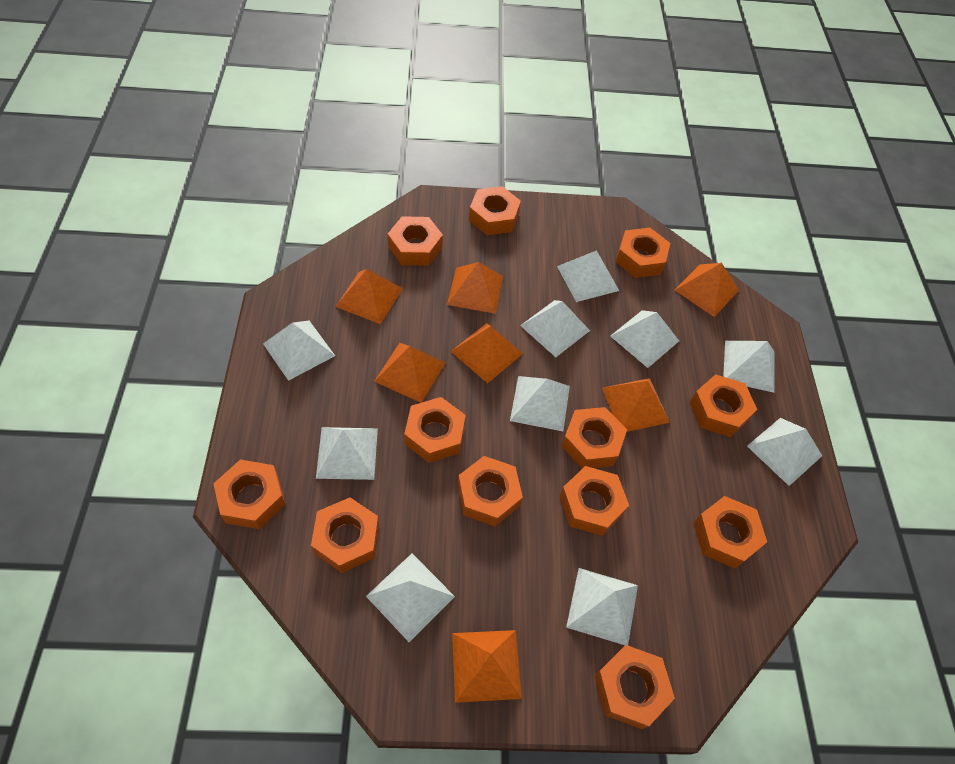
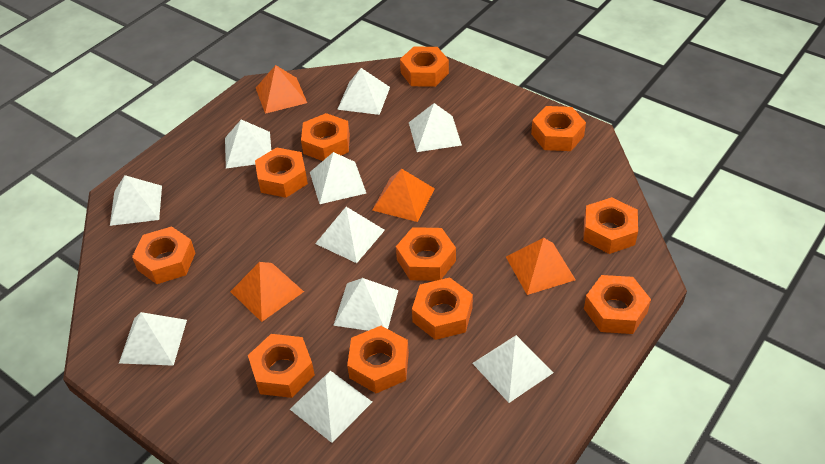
orange nut: [213,460,286,529] [311,498,379,573] [388,216,443,266] [404,397,466,463] [458,456,523,526] [469,186,521,235] [560,466,629,536] [561,407,627,469] [594,645,675,729] [616,228,670,278] [690,374,757,437] [694,496,767,568] = 12 -> [132,226,195,284] [248,334,315,398] [255,147,308,198] [301,113,350,161] [347,326,409,393] [396,227,456,281] [400,47,449,87] [412,277,473,340] [531,106,586,151] [583,197,638,254] [584,275,651,334] = 11
orange pyramid: [336,269,403,324] [374,343,445,403] [447,262,503,314] [451,323,523,383] [452,630,522,703] [602,378,670,432] [675,263,739,317] = 7 -> [230,262,304,322] [256,65,307,114] [372,169,435,222] [506,238,576,295] = 4

